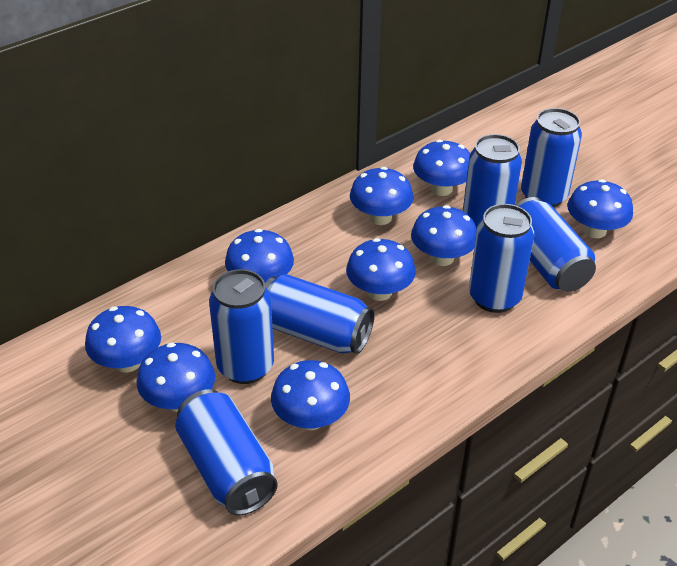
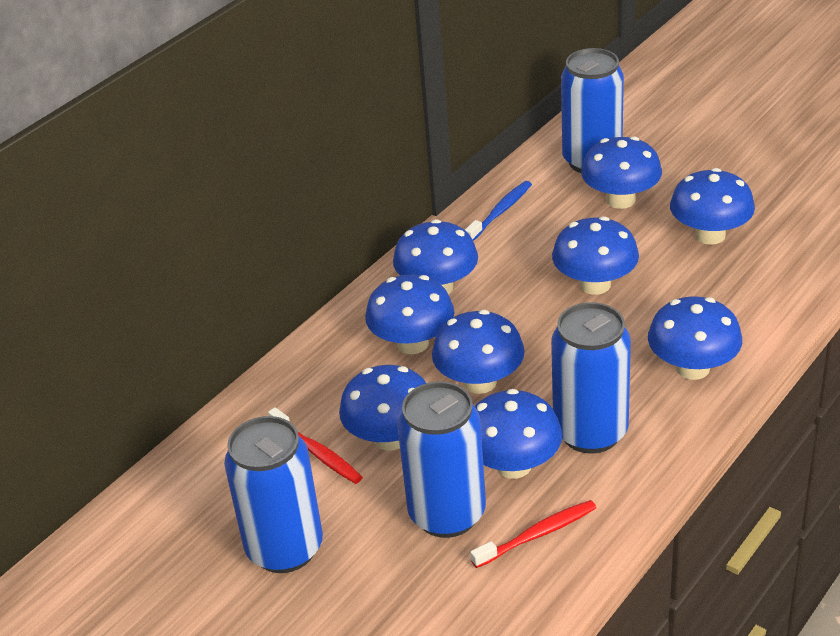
blue can: [175,389,278,516] [209,269,274,384] [265,274,375,354] [463,134,522,229] [469,204,534,313] [516,197,596,292] [521,108,582,208] = 7 -> [224,416,323,573] [397,382,486,538] [551,302,631,454] [561,48,624,173] = 4
blue toothbrush: none = 0 -> [465,181,532,241] = 1
red toothbrush: none = 0 -> [268,407,363,484] [470,500,596,568] = 2

